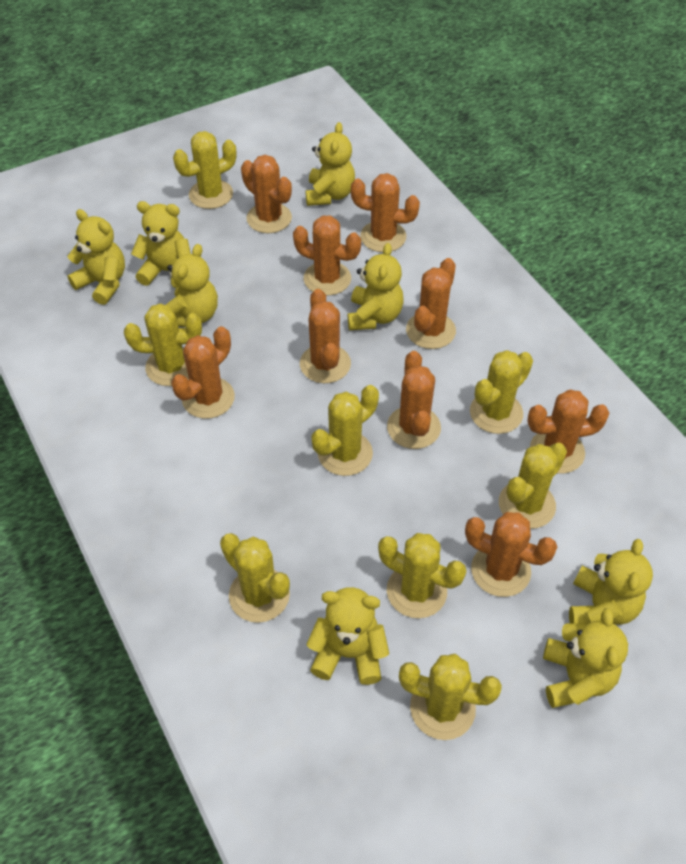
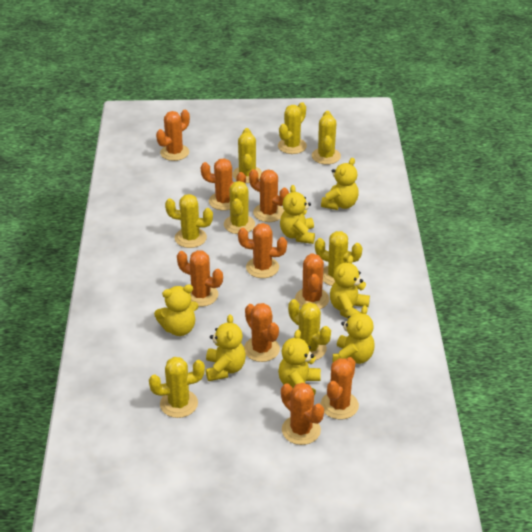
yellow teddy bear: [67,209,125,305] [131,201,191,288] [166,244,218,327] [306,122,355,206] [306,587,389,685] [348,243,403,330] [543,608,628,708] [569,539,653,625] = 8 -> [154,285,199,336] [206,314,246,381] [278,330,321,396] [280,185,315,244] [321,158,359,210] [330,255,370,319] [333,305,375,364] = 7

